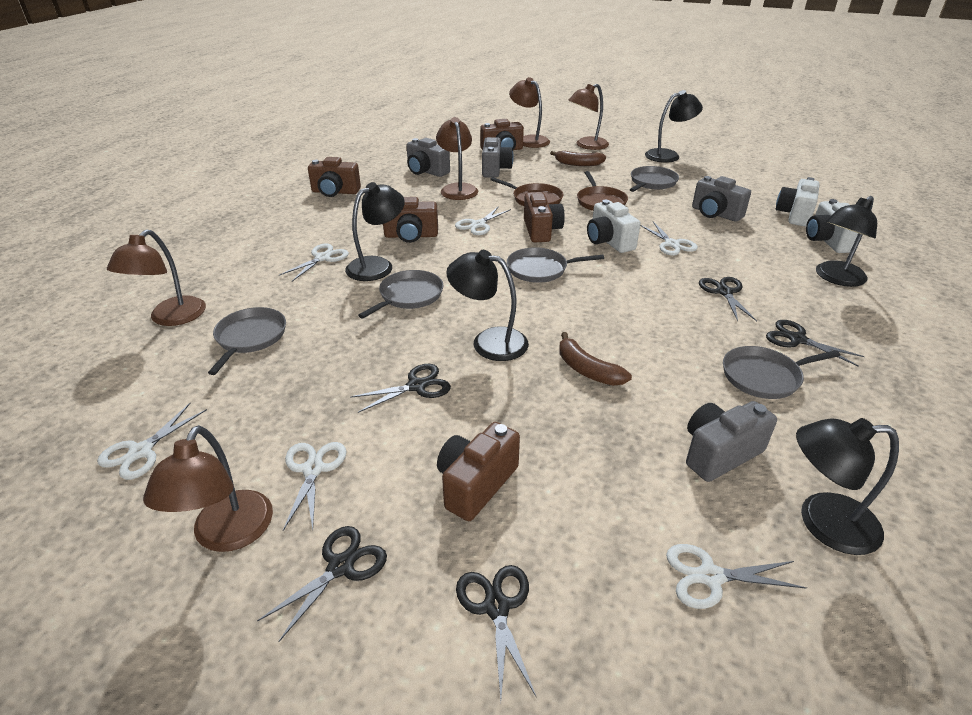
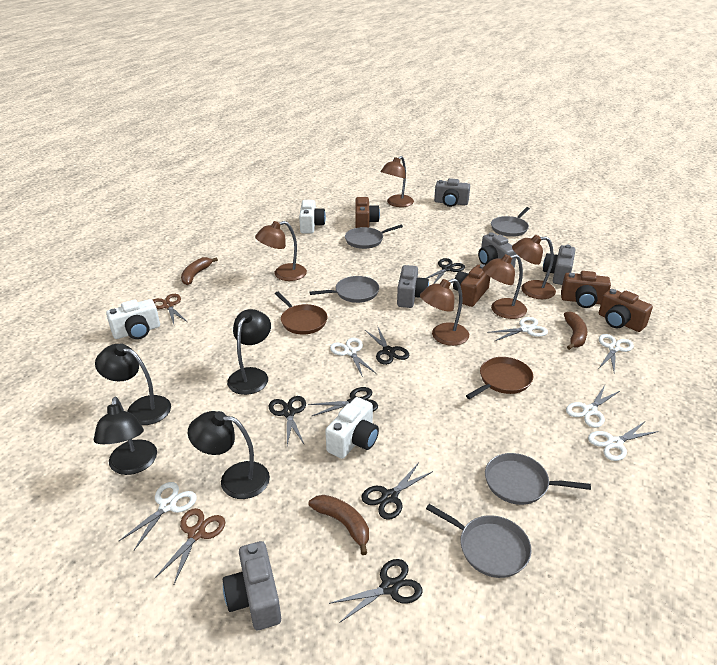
black lamp: [345,182,405,281] [446,250,529,361] [645,90,703,163] [796,418,899,555] [816,196,877,287] = 5 -> [94,397,157,475] [95,343,171,425] [188,411,270,499] [227,309,271,395] = 4
black scissors: [257,526,387,642] [350,364,451,413] [456,565,537,700] [699,277,757,321] [766,320,865,367] = 5 -> [269,396,306,445] [308,387,378,416] [329,559,423,623] [361,463,433,520] [365,327,409,365] [426,258,465,284] = 6
brown banana: [550,151,606,166] [559,332,632,386] = 2 -> [181,257,218,285] [309,495,369,555] [564,311,587,350] = 3
brown camera: [308,157,361,197] [383,197,438,243] [437,422,520,521] [480,119,524,150] [524,192,565,242] = 5 -> [355,197,380,228] [453,264,490,307] [561,271,611,308] [599,289,653,332] = 4
brown scissors: none = 0 -> [153,294,187,324] [155,508,225,584] = 2
grey camera: [407,138,450,177] [482,137,514,178] [686,401,777,482] [692,176,751,222] = 4 -> [223,541,281,630] [397,265,429,308] [434,178,470,207] [478,233,517,267] [543,245,575,285] = 5

